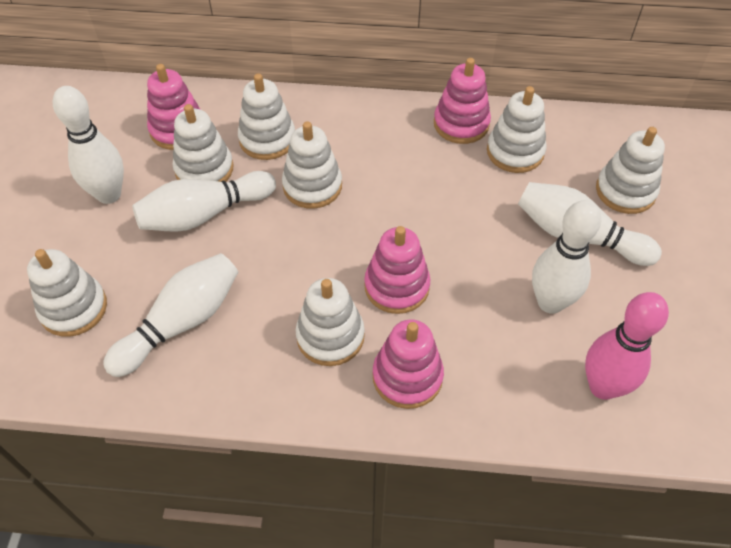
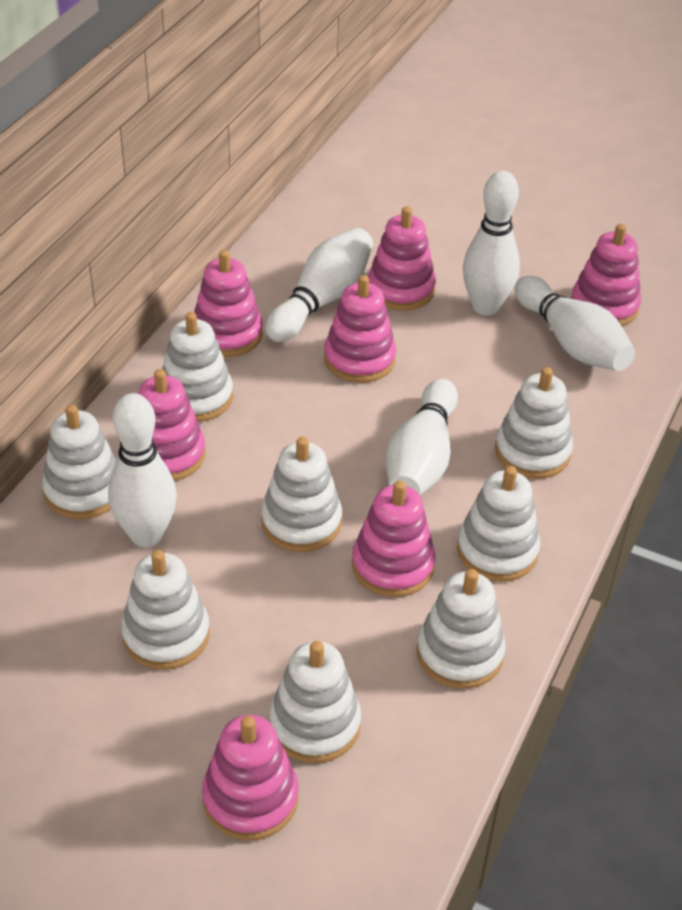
pink bowling pin: [585,292,669,400] = 1 -> none = 0
pink stacking toy: [147,64,201,150] [364,226,430,314] [373,319,444,409] [434,58,491,144] = 4 -> [138,369,206,481] [195,250,263,357] [202,715,298,841] [324,275,396,383] [352,480,436,597] [368,206,436,310] [571,224,641,326] = 7
white stacking toy: [27,249,107,337] [172,104,234,182] [238,73,295,160] [282,121,342,209] [296,278,365,366] [487,86,546,173] [596,127,665,214] = 7 -> [42,405,116,519] [121,550,210,670] [162,312,233,422] [261,437,342,552] [269,641,361,763] [417,569,506,689] [457,466,540,582] [495,367,573,479] = 8

